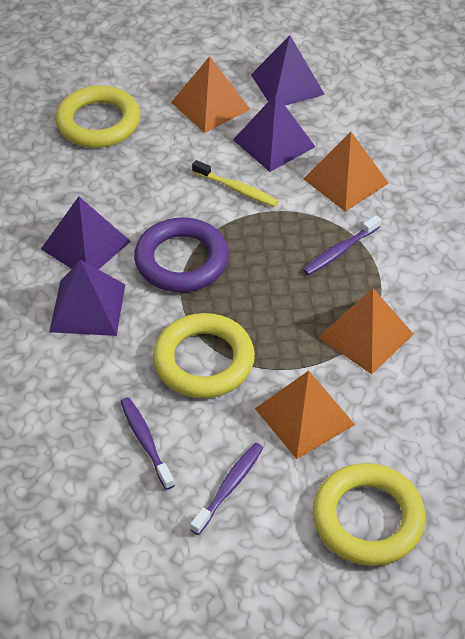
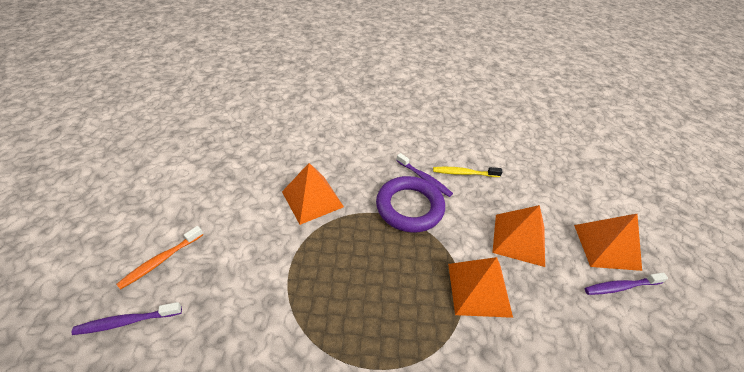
orange toothbrush: none = 0 -> [116,226,204,289] = 1
purple pyramid: [41,197,131,270] [49,260,125,336] [233,94,315,172] [251,35,325,106] = 4 -> none = 0
yellow ring: [55,85,140,148] [153,313,255,398] [313,463,426,566] = 3 -> none = 0

